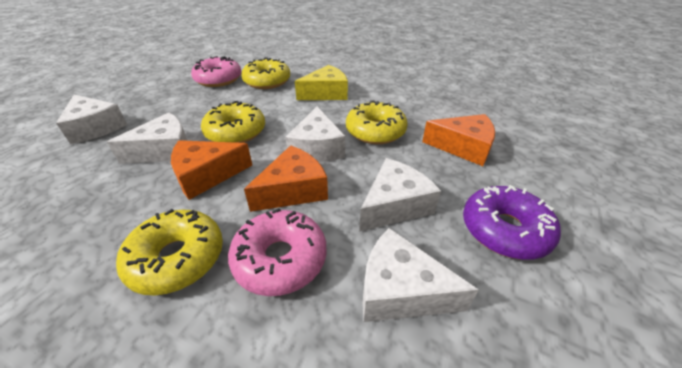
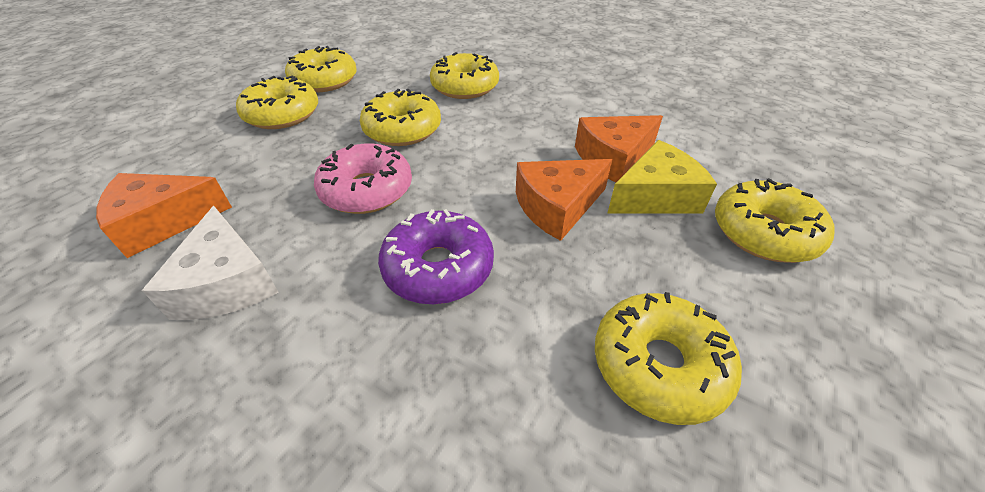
pink donut: [191,56,241,87] [228,208,326,296] = 2 -> [314,144,412,214] = 1
white cheese: [56,95,127,144] [107,113,188,164] [285,107,345,162] [359,158,441,232] [362,228,479,322] = 5 -> [142,206,279,320] = 1
yellow donut: [116,209,223,295] [201,101,265,143] [241,57,291,89] [346,100,408,144] = 4 -> [236,76,318,129] [285,46,357,92] [360,89,441,146] [430,52,499,99] [595,292,742,425] [715,178,835,263] = 6

